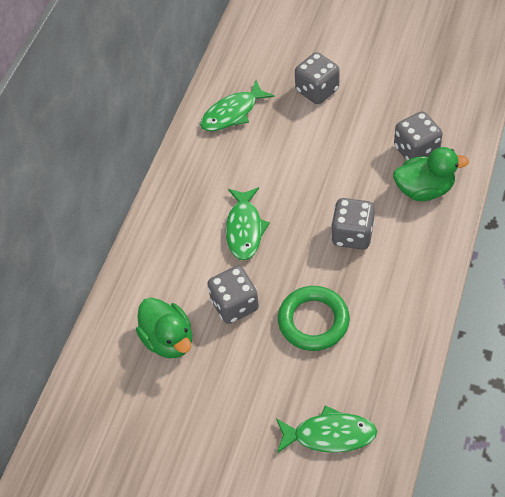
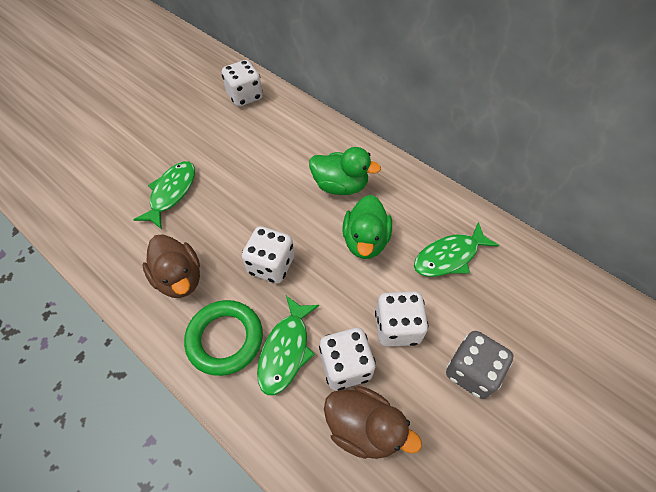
brown duck: none = 0 -> [143,234,200,298] [324,386,422,459] = 2
grey dice: [207,266,259,324] [295,52,340,104] [331,198,375,250] [394,111,443,160] = 4 -> [446,331,513,399] = 1
white dice: none = 0 -> [222,60,263,107] [242,226,294,283] [319,328,376,390] [375,291,428,347] = 4

